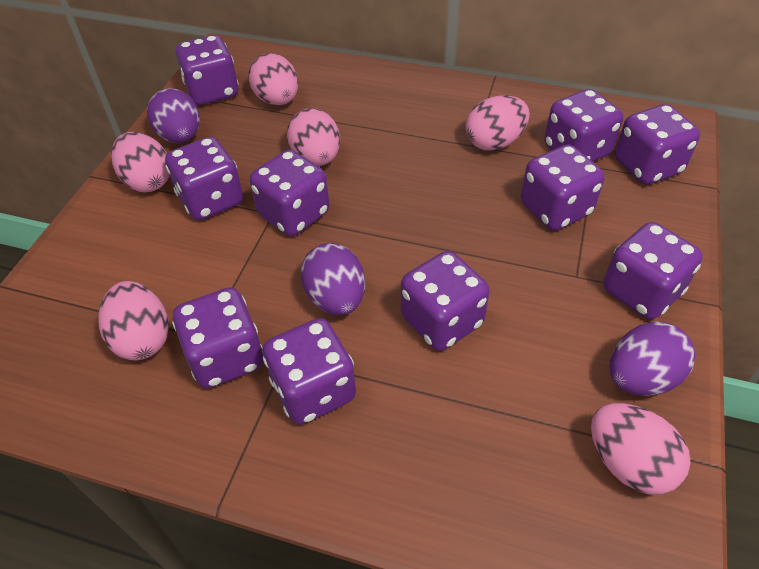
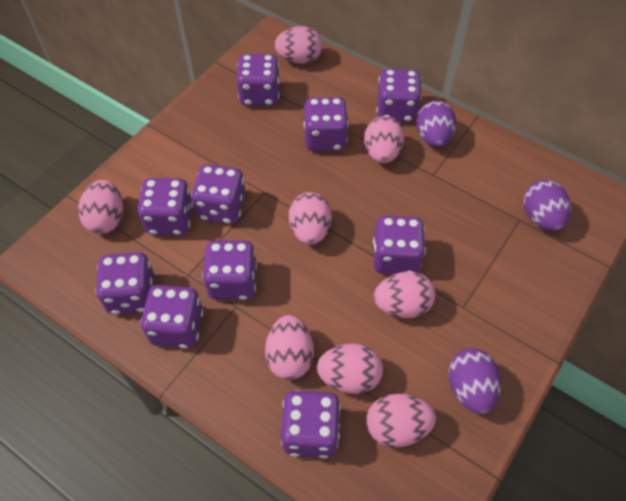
pink egg: [98,281,169,360] [111,132,170,193] [248,53,298,105] [287,108,340,166] [465,95,530,151] [591,403,691,495] = 6 -> [78,180,123,234] [265,315,314,380] [275,26,322,64] [289,192,332,245] [317,343,383,394] [364,116,404,163] [366,394,436,447] [374,271,435,318] = 8

